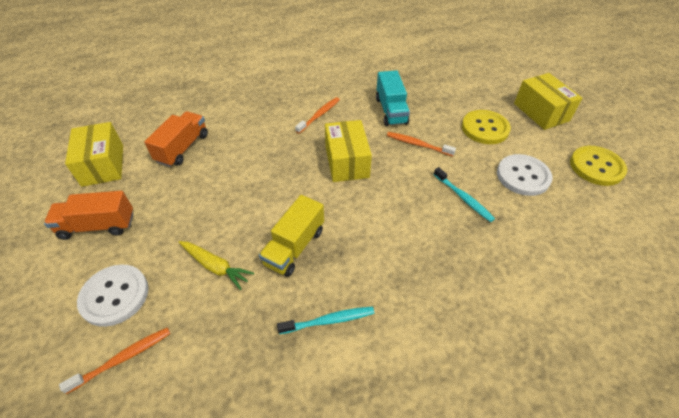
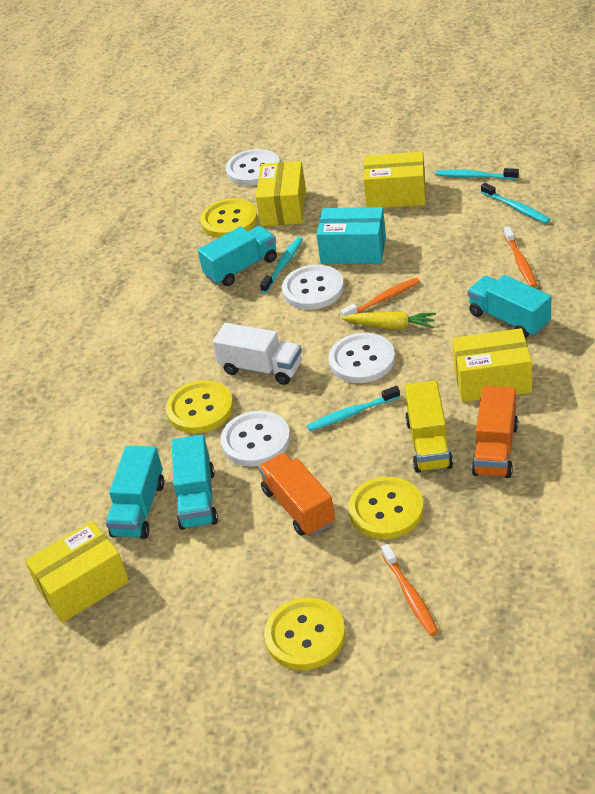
turquoise box: none = 0 -> [316,207,386,264] = 1
turquoise toothbrush: [277,307,375,334] [433,167,495,222] = 2 -> [260,237,303,293] [307,386,400,431] [436,168,519,180] [481,183,550,224] = 4
turquoise truck: [376,70,410,126] = 1 -> [106,446,164,539] [172,435,218,530] [198,226,277,286] [468,275,551,338] = 4
white button: [77,264,148,327] [497,154,553,196] = 2 -> [220,411,290,466] [226,149,280,186] [282,265,344,310] [329,333,395,383] = 4
white truck: none = 0 -> [213,323,302,385] = 1
yellow box: [65,122,123,187] [325,120,372,182] [514,73,582,130] = 3 -> [25,521,129,623] [256,161,306,226] [363,152,426,208] [452,328,532,402] = 4
yellow button: [462,110,511,144] [570,146,627,186] = 2 -> [166,380,234,433] [200,199,258,238] [264,598,345,670] [349,477,424,539] = 4

